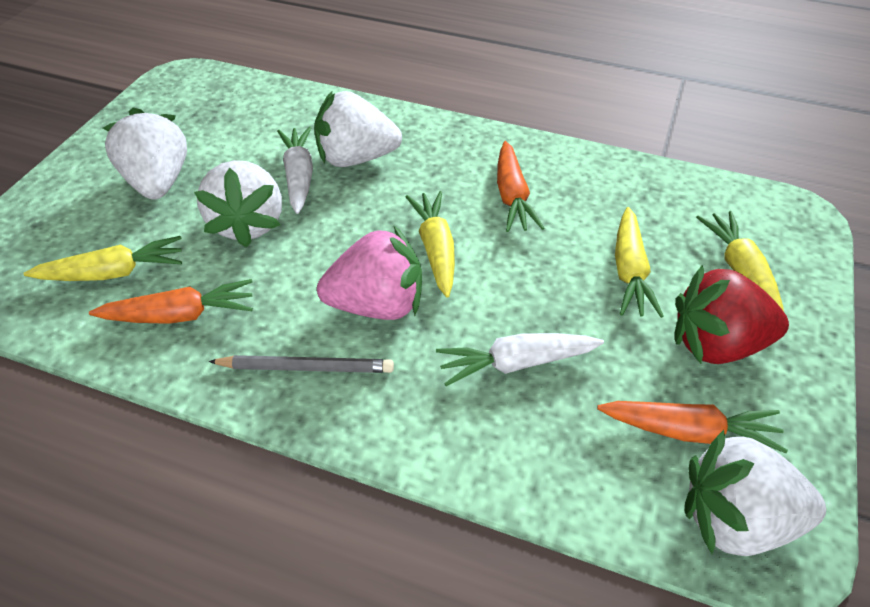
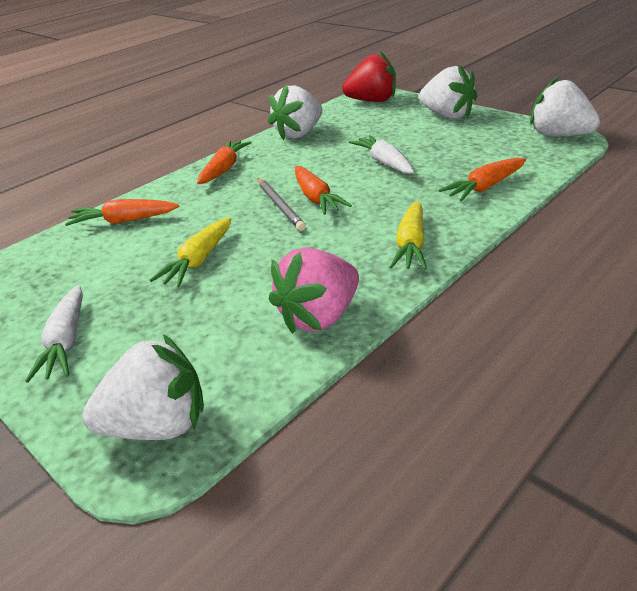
orange carrot: [89,279,253,324] [497,141,544,232] [597,401,788,453] = 3 -> [65,199,179,226] [197,140,252,184] [295,166,352,215] [439,158,526,201] = 4
yellow carrot: [23,236,182,281] [405,191,455,297] [615,207,664,318] [696,211,784,311] = 4 -> [149,217,232,287] [390,201,427,270] = 2

